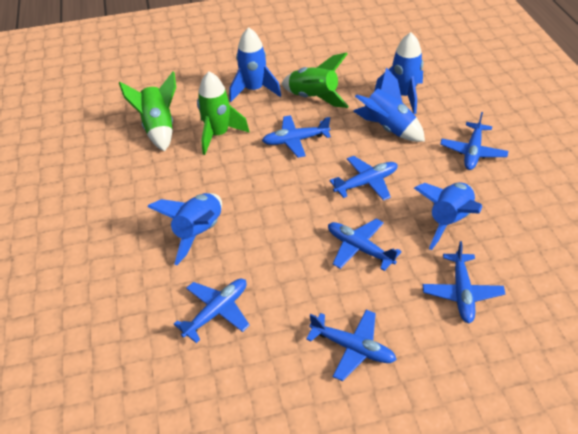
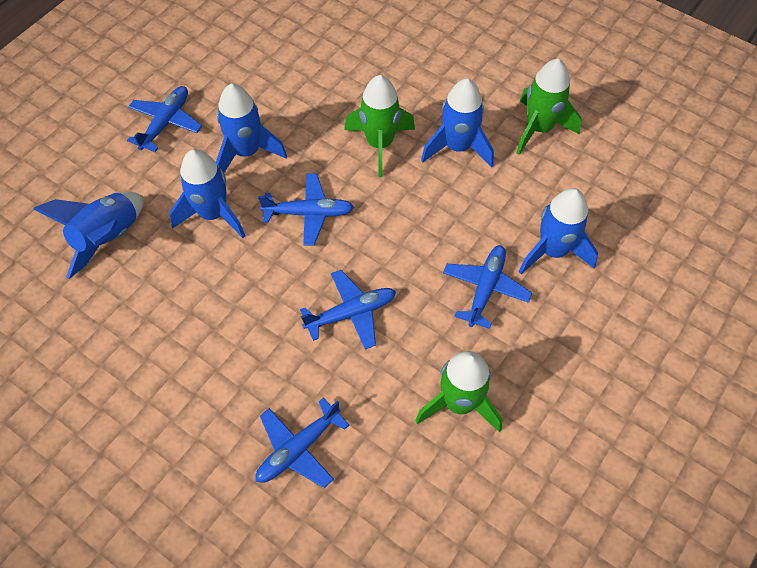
blue plane: [174,279,250,343] [262,115,331,158] [306,310,397,381] [328,219,402,271] [329,156,398,201] [422,241,505,323] [440,112,508,170] = 7 -> [127,86,202,152] [256,398,349,488] [258,173,354,246] [300,270,396,350] [443,245,532,329] = 5

